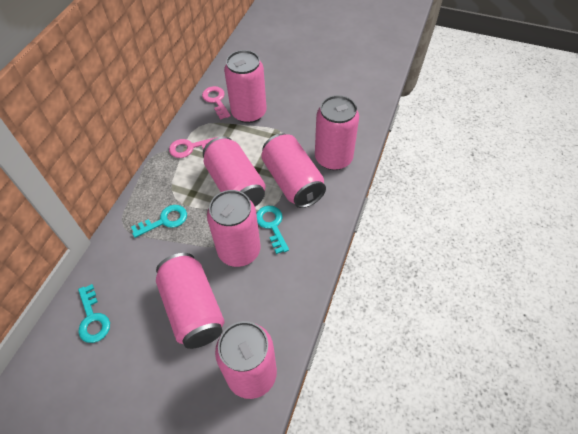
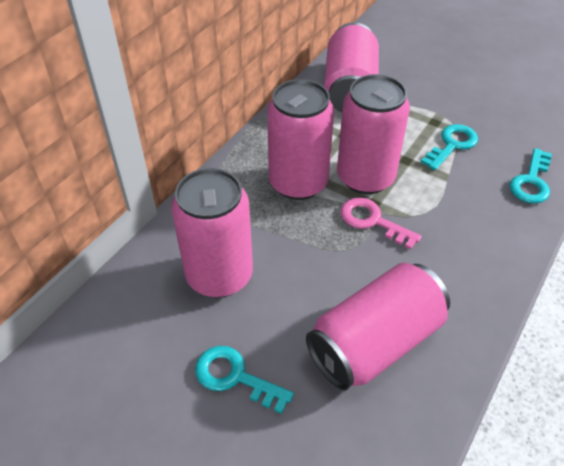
pink can: [156,253,225,349] [203,136,266,207] [207,190,261,267] [215,321,277,399] [224,50,267,123] [261,133,326,208] [315,95,359,170] = 7 -> [171,168,253,297] [267,79,334,200] [306,263,450,390] [324,22,379,112] [337,74,410,194] = 5
pink key: [169,137,217,158] [202,86,231,120] = 2 -> [341,197,422,250] = 1

